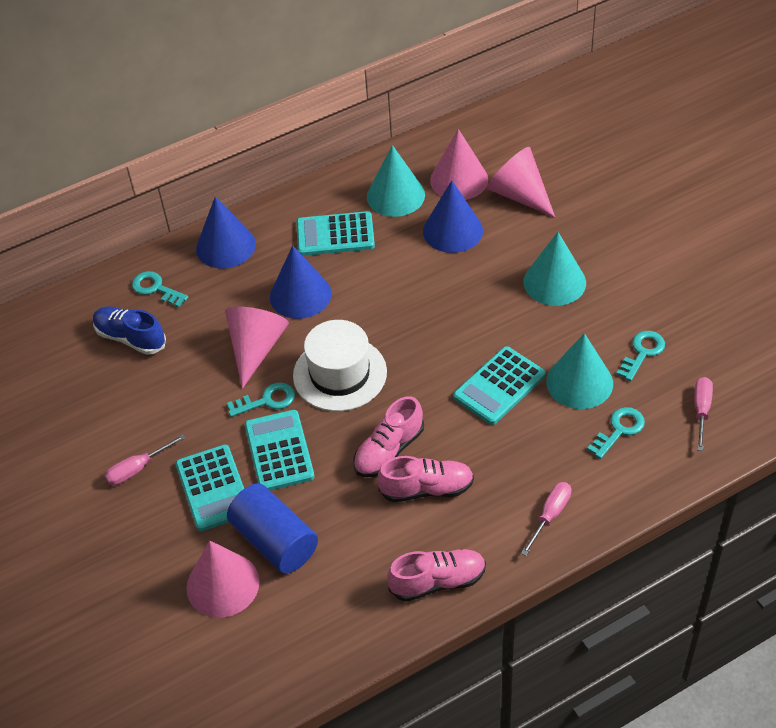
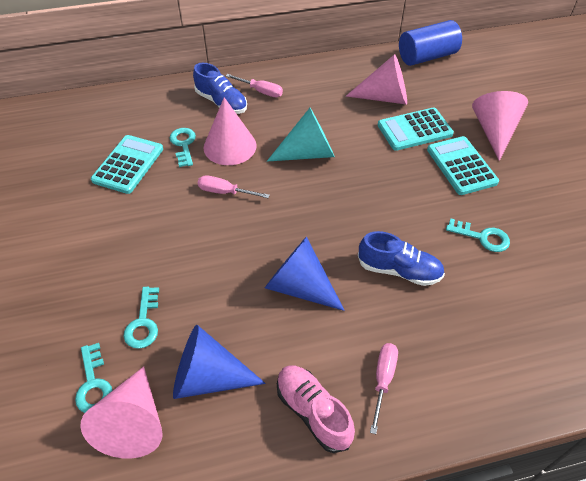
blue cone: [196,197,256,269] [270,246,332,319] [423,180,483,253] = 3 -> [173,325,266,399] [265,237,345,311] = 2
blue shoe: [93,306,166,355] = 1 -> [193,63,247,114] [358,231,445,286] = 2
pink shoe: [354,396,424,477] [377,456,474,502] [387,549,486,602] = 3 -> [277,365,355,453] = 1
turquoise calculator: [176,444,244,531] [245,410,315,491] [297,211,375,256] [453,346,545,425] = 4 -> [91,135,163,194] [378,107,454,151] [427,136,499,195] = 3
turquoise cone: [367,145,425,217] [523,232,586,306] [546,333,613,409] = 3 -> [267,108,335,162] = 1
white hat: [293,320,387,411] = 1 -> none = 0

